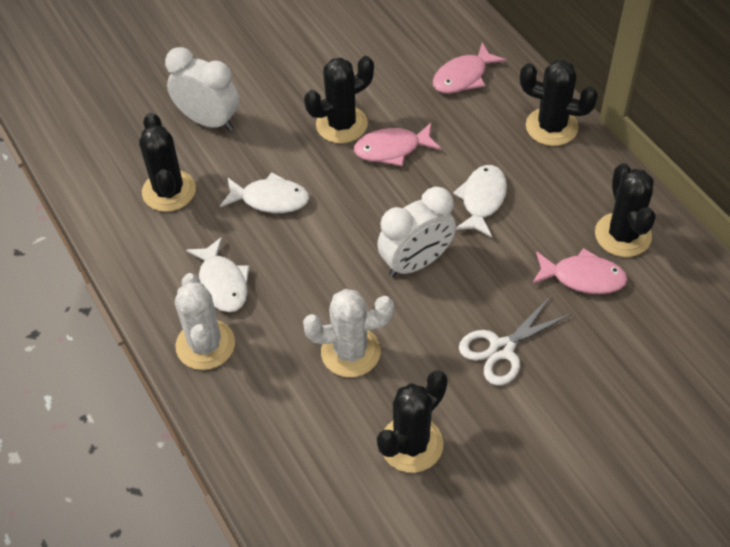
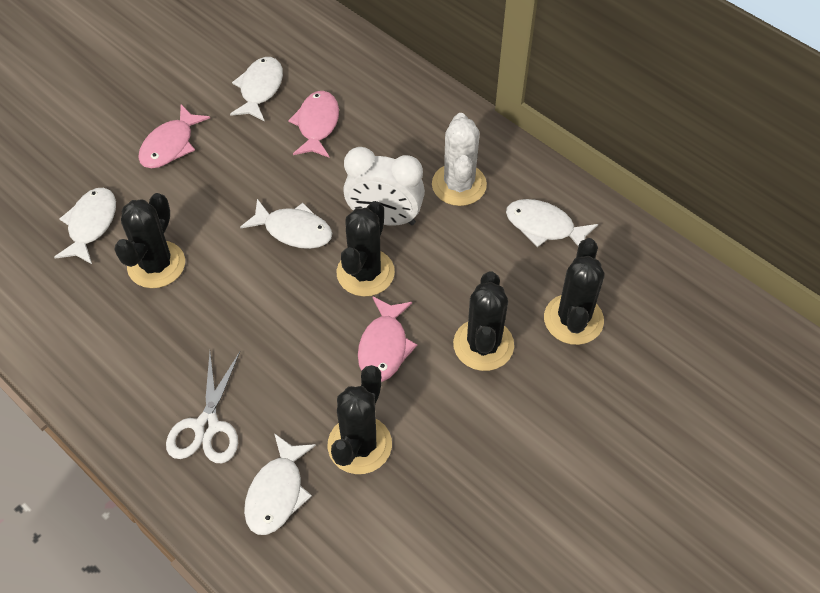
white cactus: [175,273,235,370] [303,289,394,377] = 2 -> [432,113,487,206] = 1
white clock: [165,47,239,131] [377,187,456,277] = 2 -> [343,147,425,226] = 1
white fish: [186,237,250,312] [220,172,310,213] [453,165,507,238] = 3 -> [54,188,116,264] [230,57,283,121] [240,199,332,249] [244,433,316,535] [506,199,598,247] = 5

